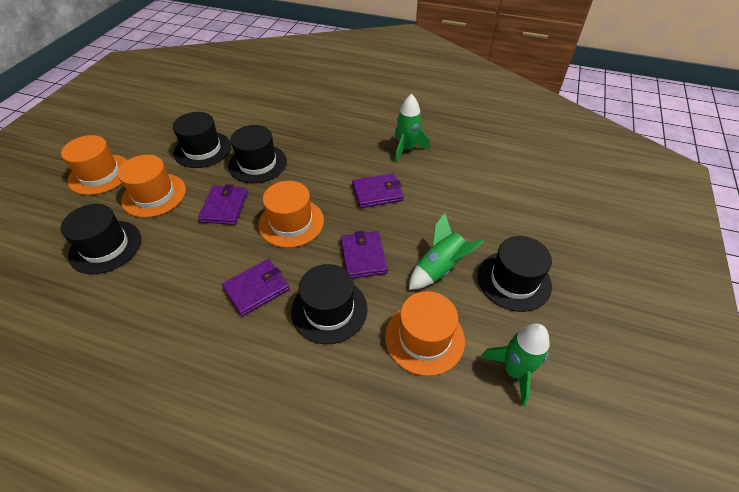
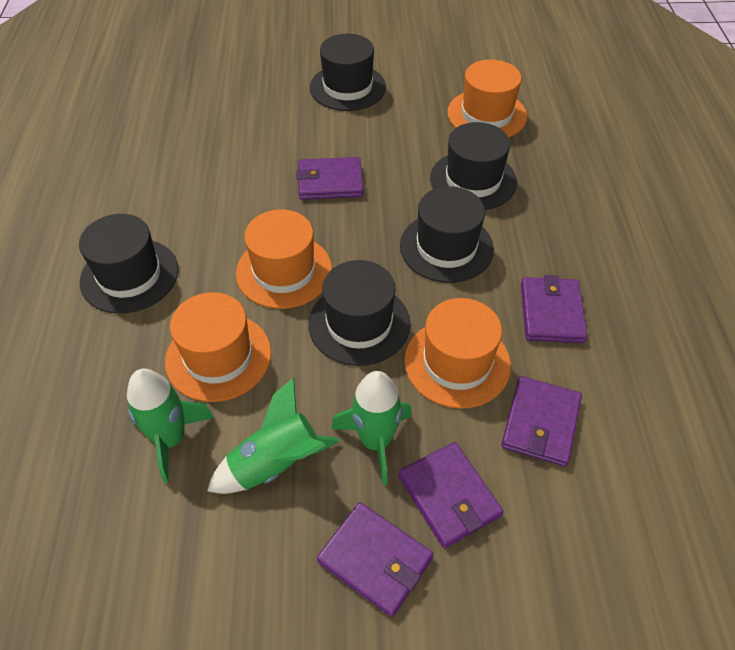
purple wallet: [198,184,248,225] [222,259,290,316] [341,231,388,279] [352,173,404,208] = 4 -> [296,157,363,200] [317,502,433,617] [398,442,503,548] [501,376,582,467] [521,275,588,343] = 5

